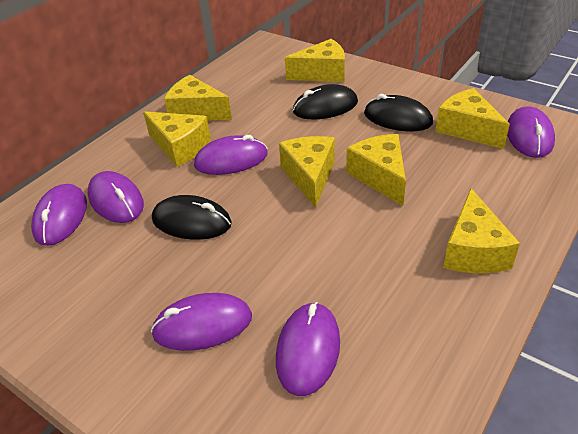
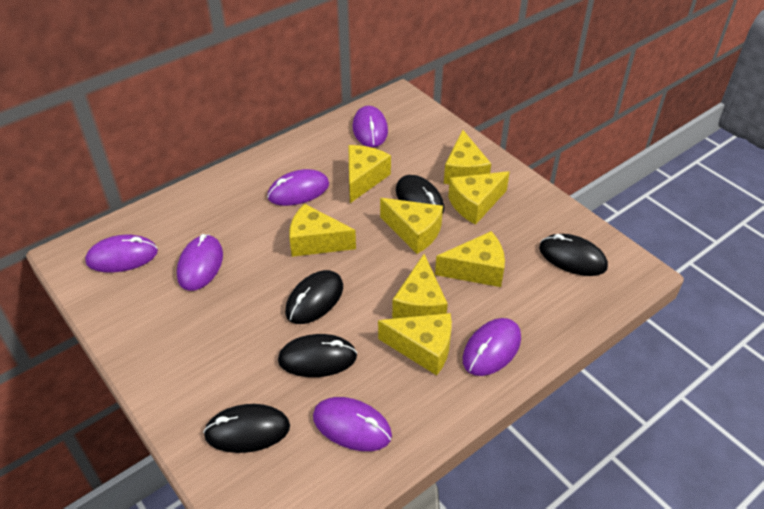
black mouse: [152,195,232,240] [293,84,358,119] [364,94,433,132] = 3 -> [203,404,290,453] [278,334,357,377] [285,270,343,324] [396,175,444,215] [539,234,608,276] = 5
yellow cheese: [143,111,211,167] [164,75,232,121] [279,136,335,208] [285,39,345,82] [346,134,406,206] [435,88,510,149] [443,188,520,273] = 7 -> [289,204,356,257] [349,145,391,203] [378,313,452,375] [380,198,443,254] [392,254,448,319] [435,231,505,287] [444,130,491,184] [448,171,510,225] = 8

